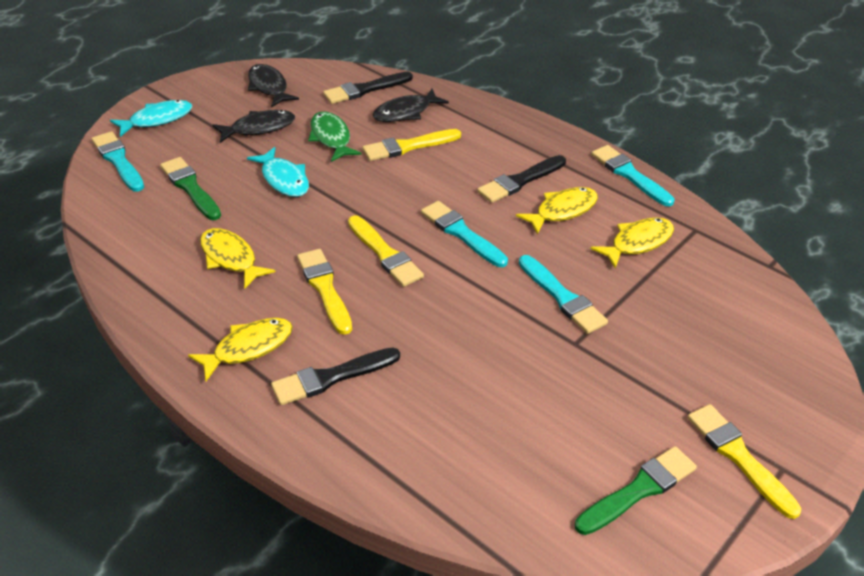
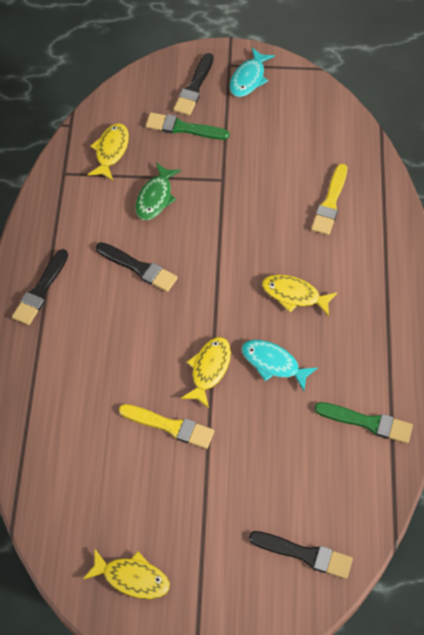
black brush: [271,347,400,405] [323,72,413,104] [477,155,566,203] = 3 -> [12,249,68,325] [96,242,178,292] [173,53,213,115] [249,531,353,579] = 4
black fish: [213,110,295,143] [248,64,299,107] [373,89,449,122] = 3 -> none = 0
turquoise brush: [92,131,144,192] [421,201,508,267] [519,255,608,334] [592,145,675,206] = 4 -> none = 0
yellow brush: [297,249,352,335] [348,215,424,287] [363,129,461,161] [687,404,801,519] = 4 -> [119,404,214,449] [311,164,347,235] = 2

